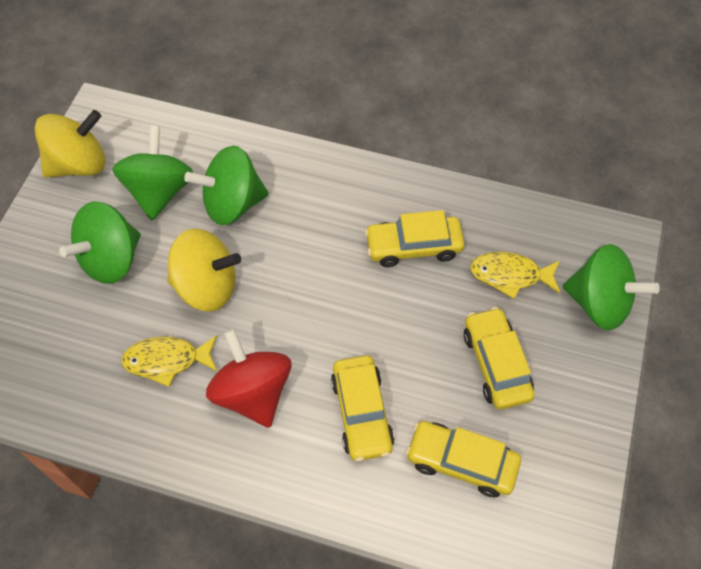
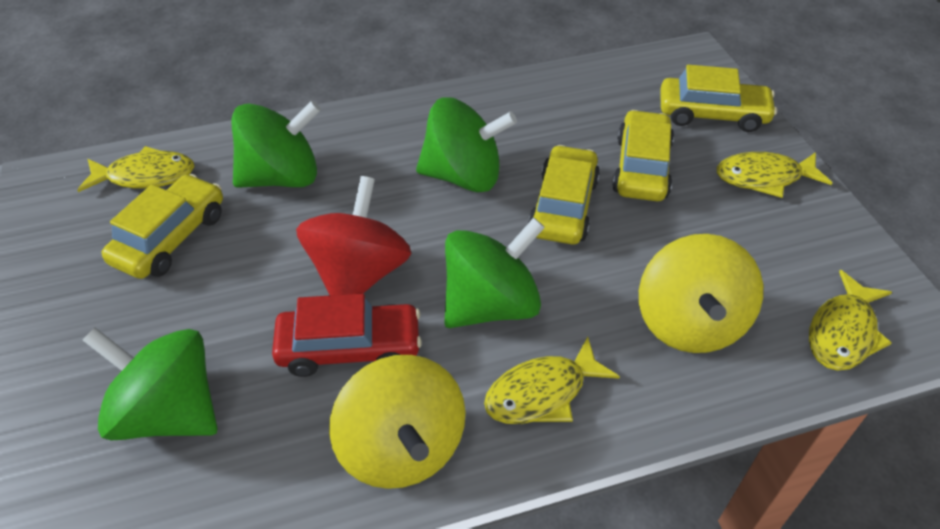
red car: none = 0 -> [272,293,422,377] = 1
yellow fish: [121,335,217,387] [470,252,560,299] = 2 -> [77,146,195,192] [484,336,620,424] [717,152,832,198] [809,270,892,371] = 4

